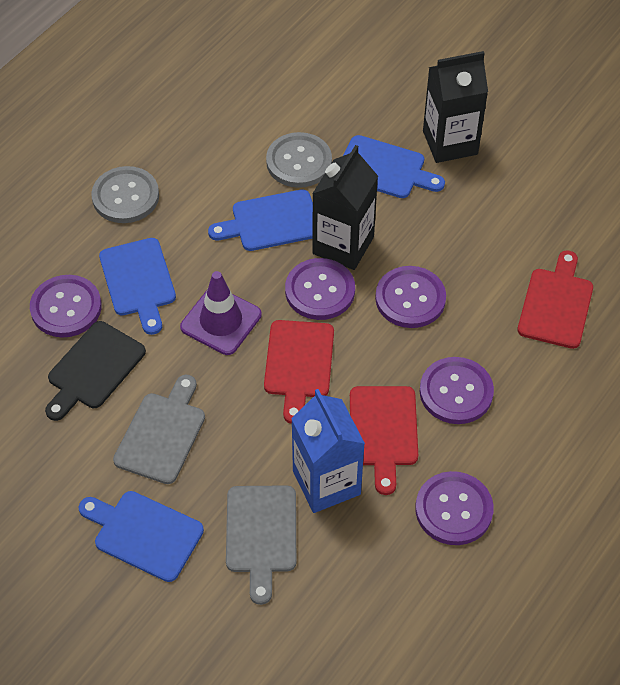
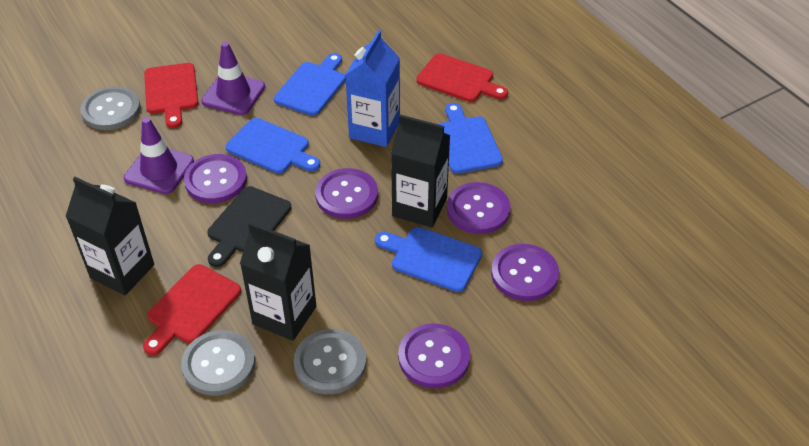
black carton: [312,145,378,270] [423,51,488,163] = 2 -> [65,177,154,295] [240,222,316,341] [391,115,450,228] = 3
grey button: [91,166,159,223] [266,132,332,188] = 2 -> [80,86,141,130] [181,330,255,396] [294,329,366,394] = 3
grey cutting board: [113,375,205,484] [226,485,296,605] = 2 -> none = 0
purple traffic cone: [180,271,262,355] = 1 -> [124,117,194,194] [201,42,265,115] = 2

